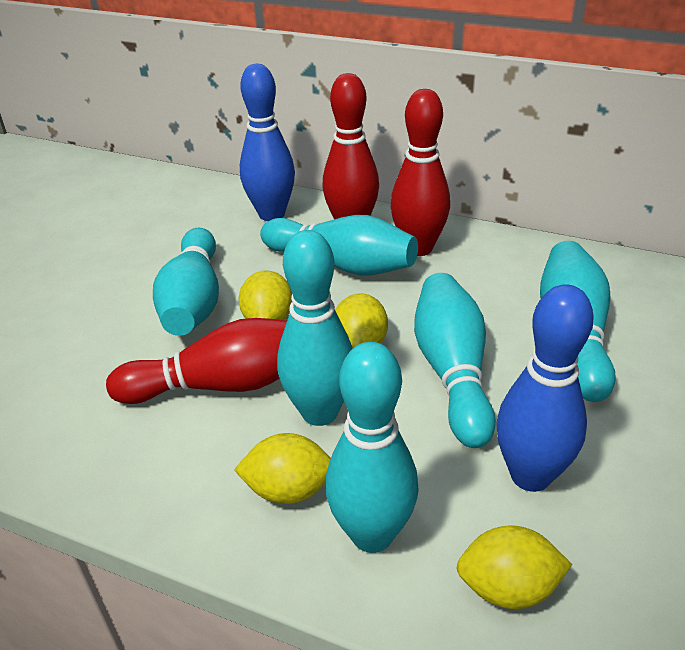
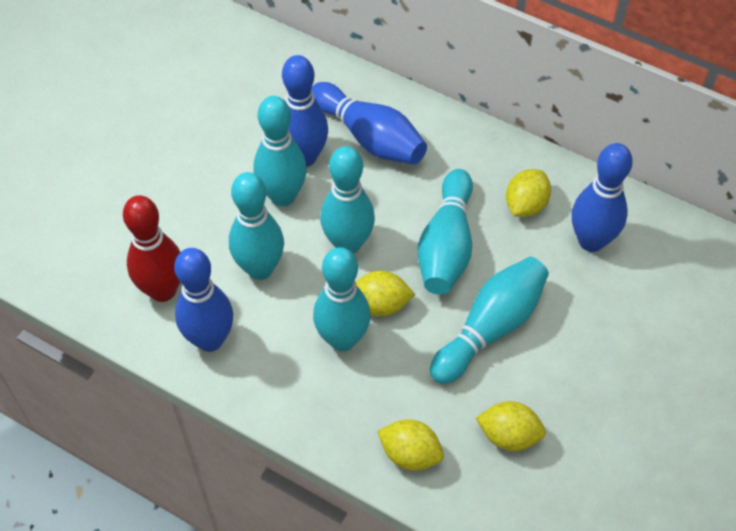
blue bowling pin: [240,64,295,221] [496,284,594,492] = 2 -> [174,248,233,352] [282,55,328,167] [311,82,427,164] [572,143,633,252] = 4
red bowling pin: [106,318,287,404] [322,73,379,219] [391,89,450,256] = 3 -> [123,195,181,302] = 1

